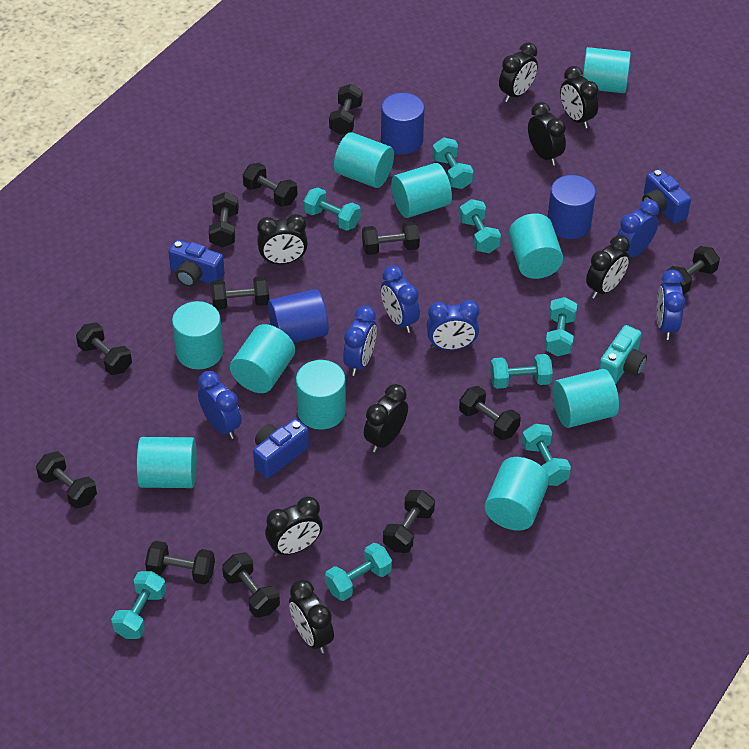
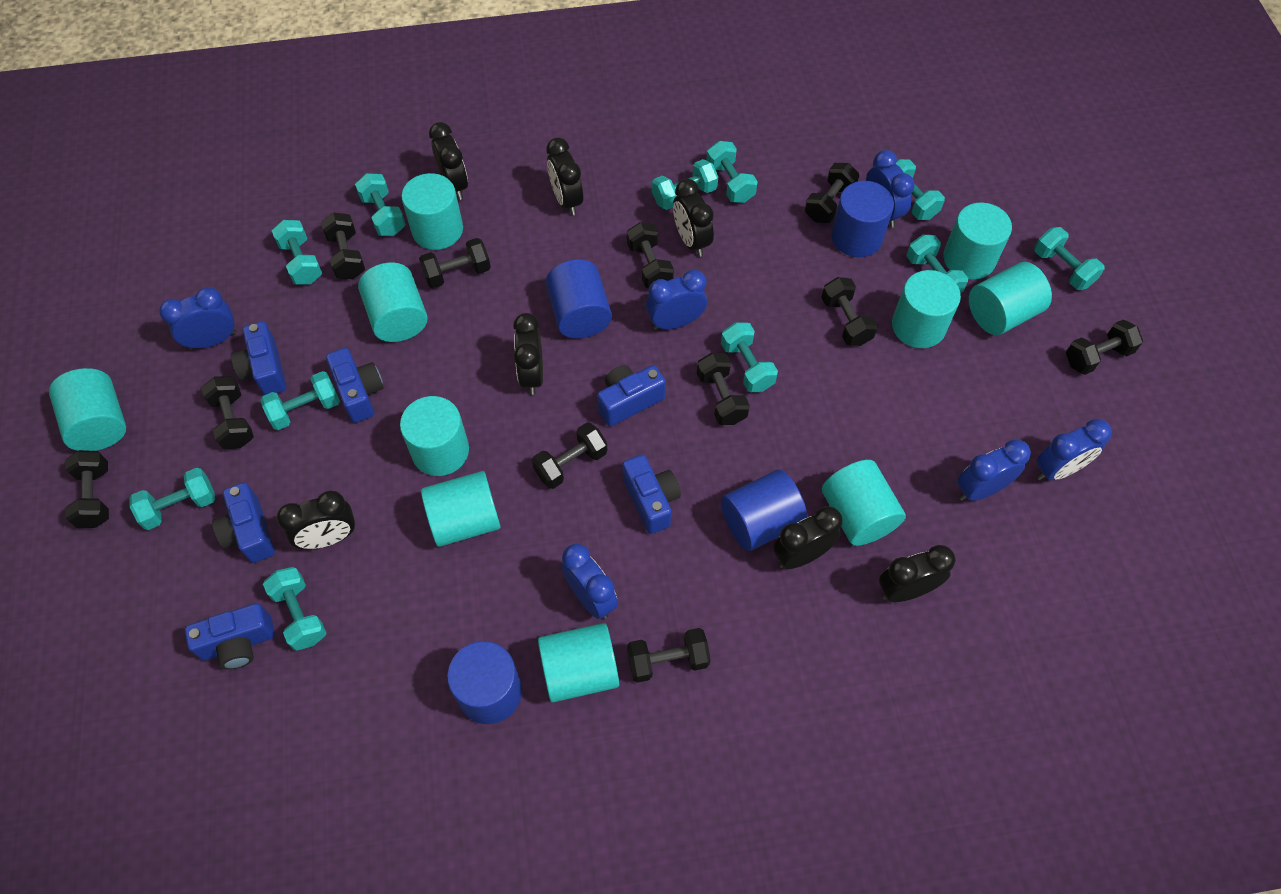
black clock: [257,214,308,264] [265,496,323,557] [289,580,334,653] [364,384,408,453] [499,42,538,102] [528,102,566,166] [560,66,599,128] [586,235,630,299] = 8 -> [277,490,355,549] [429,122,468,200] [513,313,543,395] [546,138,583,216] [673,179,714,257] [773,506,843,569] [879,545,955,602] = 7
black dumbbell: [36,451,97,509] [76,322,132,375] [145,541,215,584] [209,192,239,247] [211,276,269,310] [222,553,280,618] [243,163,298,207] [329,84,362,135] [362,221,420,255] [383,490,435,553] [459,386,521,440] [667,246,720,294] = 12 -> [65,450,109,528] [201,376,254,449] [321,212,365,279] [419,238,491,288] [532,422,607,489] [627,222,674,288] [627,628,711,683] [697,353,750,425] [805,163,859,223] [821,277,878,346] [1066,319,1143,375] = 11
blue camera: [168,239,225,287] [253,418,309,478] [642,169,691,224] = 3 -> [185,603,275,670] [212,482,275,563] [231,321,286,395] [326,348,384,423] [597,365,666,426] [622,454,681,534] = 6
blue cylinder: [268,289,329,343] [381,93,424,155] [548,175,596,239] = 3 -> [447,641,522,724] [546,259,612,339] [721,470,807,551] [831,181,894,257] = 4
turquoise camera: [599,325,647,385] = 1 -> none = 0
turquoise dumbbell: [111,571,166,639] [304,187,361,231] [325,543,392,601] [432,138,474,189] [459,199,501,253] [490,354,553,389] [522,424,571,486] [545,297,577,356] = 8 -> [129,468,215,530] [260,371,340,430] [263,567,327,651] [272,220,322,285] [355,173,406,236] [652,159,718,210] [706,141,758,203] [721,322,778,392] [895,159,945,220] [906,235,968,293] [1034,227,1105,290] = 11

